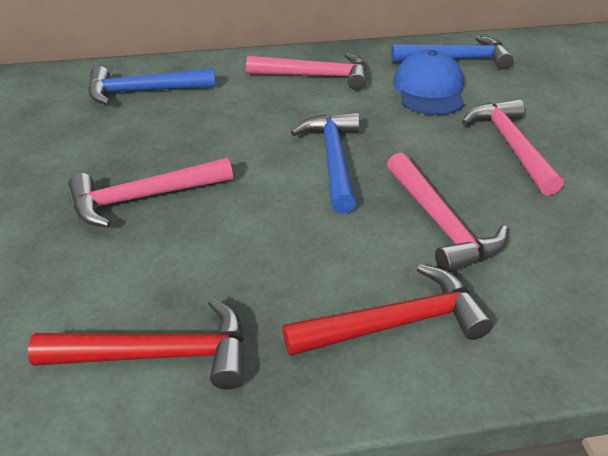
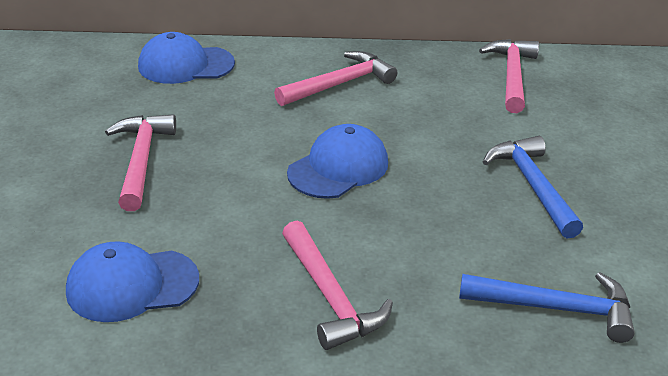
blue cap: [393,50,464,115] = 1 -> [66,241,199,322] [138,32,235,84] [287,124,388,199] = 3
blue hammer: [88,66,216,105] [291,112,360,214] [391,36,514,70] = 3 -> [459,272,635,343] [483,136,583,239] = 2
red hammer: [28,298,244,390] [282,264,493,356] = 2 -> none = 0

